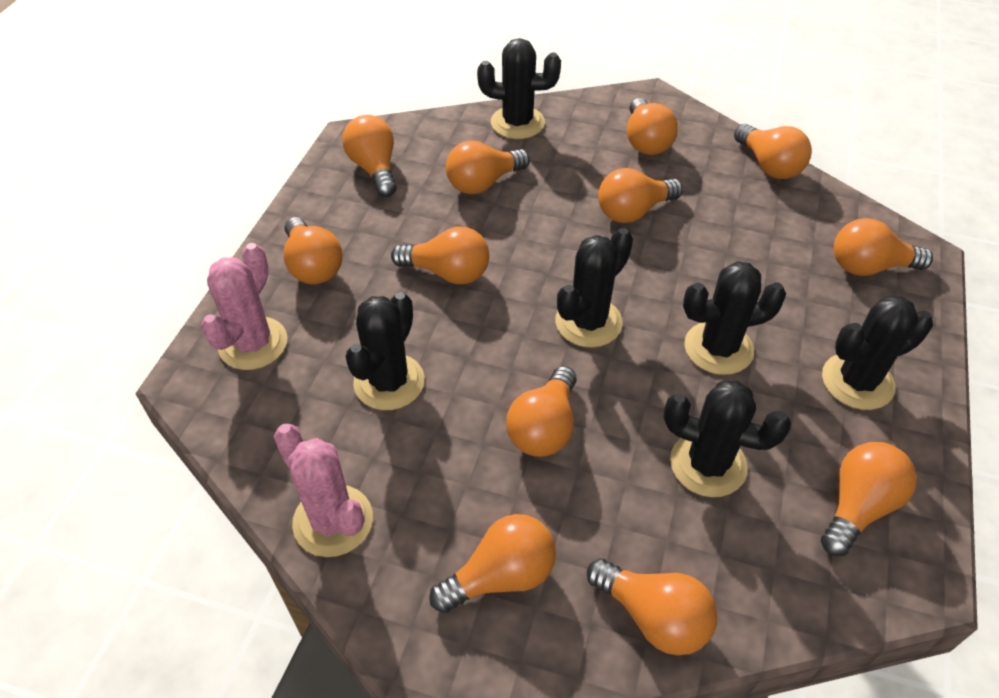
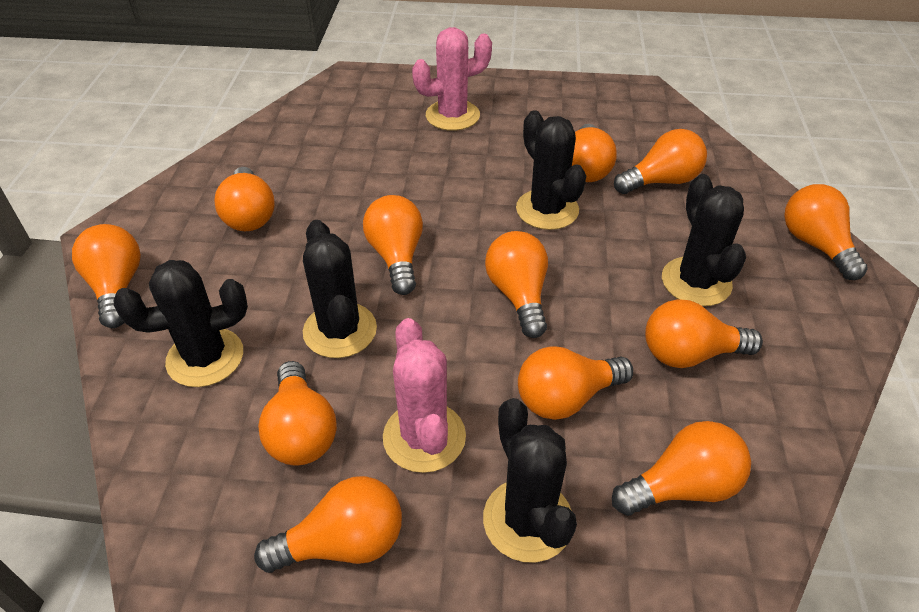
black cactus: [345,292,425,410] [477,38,561,139] [555,228,633,348] [664,380,791,497] [683,261,786,375] [822,296,933,410] = 6 -> [114,260,248,387] [303,220,377,358] [483,398,577,563] [516,110,586,230] [662,174,746,306] = 5

